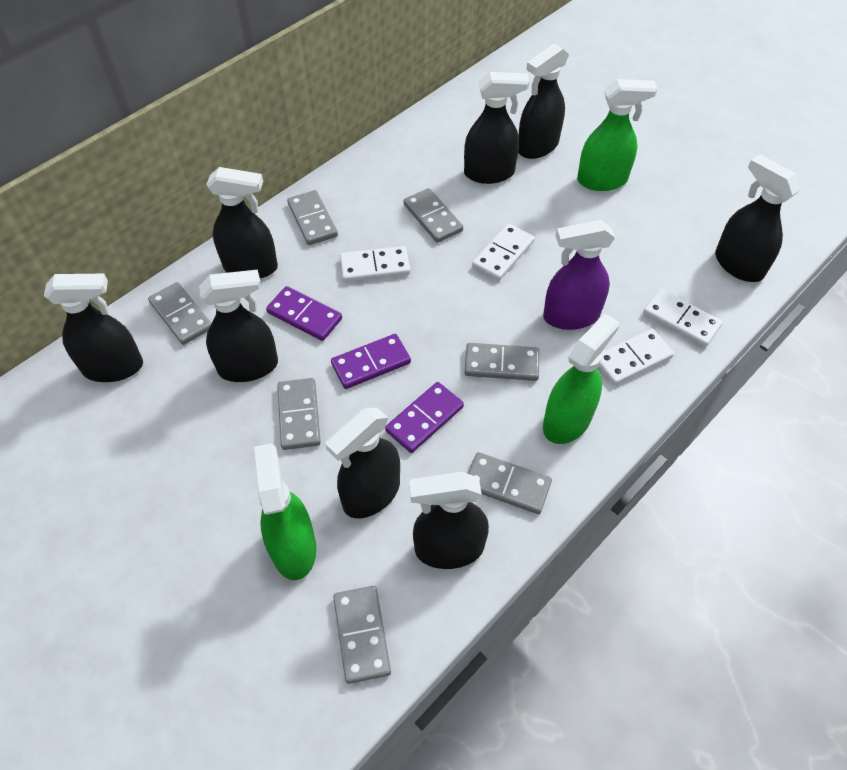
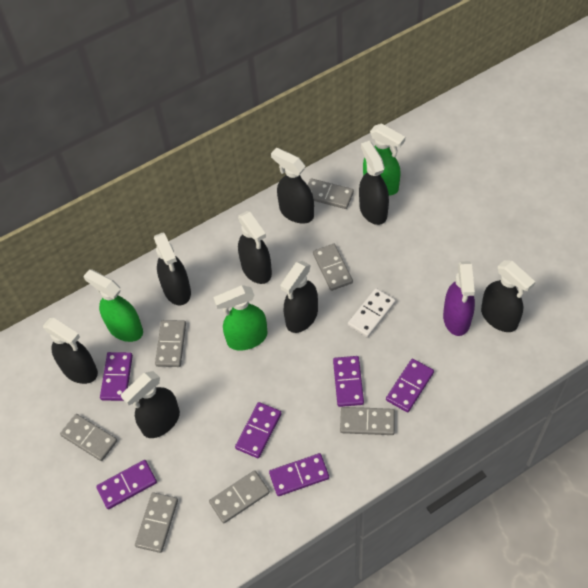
purple domino: [266,286,342,341] [331,334,411,389] [385,382,464,453] = 3 -> [96,460,157,509] [100,352,133,401] [235,402,282,458] [269,453,329,496] [333,356,364,407] [386,359,434,412] = 6
white domino: [340,246,410,282] [472,224,535,281] [599,329,674,385] [643,289,723,347] = 4 -> [348,288,396,338] = 1

